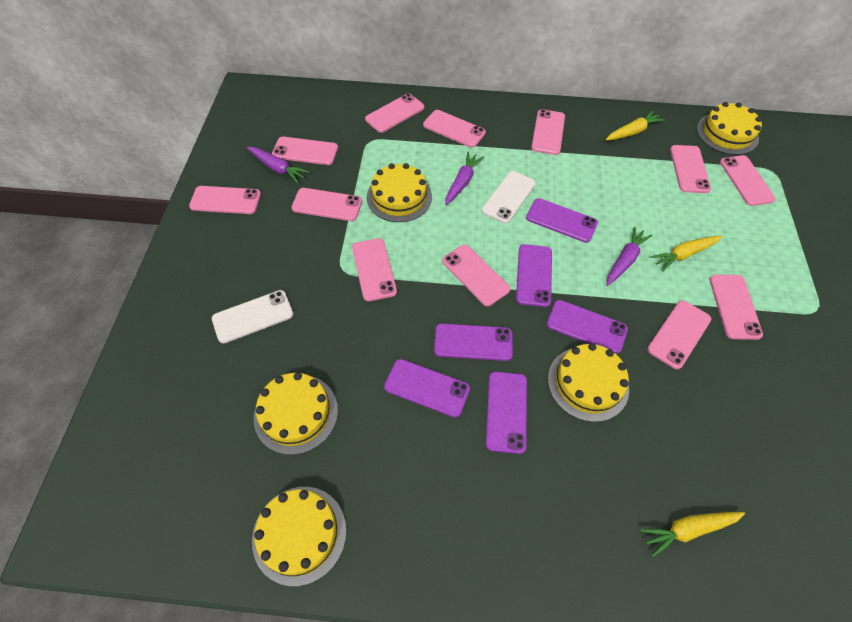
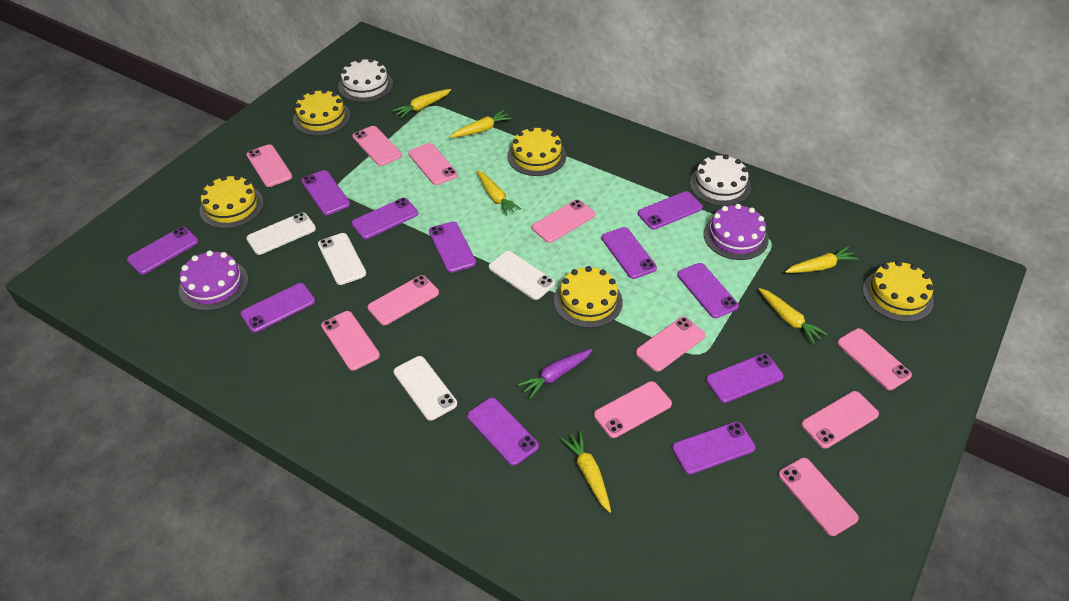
pink phone: [189,186,261,214] [272,137,338,165] [291,188,362,221] [352,238,397,301] [365,93,425,133] [423,110,486,148] [442,245,510,306] [531,109,565,155] [647,300,711,369] [670,145,711,193] [710,274,763,340] [720,155,776,206] = 12 -> [246,144,292,187] [321,311,380,371] [352,126,402,166] [368,275,439,325] [408,143,458,185] [532,200,595,243] [594,381,672,438] [636,317,706,372] [778,458,859,536] [801,391,879,448] [837,328,912,390] = 11
purple cake: none = 0 -> [179,250,248,311] [703,204,769,260] = 2
purple carrot: [247,147,309,183] [445,152,484,205] [607,226,652,286] = 3 -> [518,349,592,399] = 1
purple phone: [384,359,470,418] [434,323,513,361] [486,371,527,454] [516,244,552,307] [526,198,598,243] [546,300,628,354] = 6 -> [127,227,198,275] [241,283,315,333] [301,170,350,215] [351,198,418,239] [429,222,476,273] [467,397,539,466] [602,227,657,279] [638,191,703,230] [672,422,755,474] [677,263,739,318] [706,354,784,403] = 11
white cake: none = 0 -> [338,58,393,102] [689,154,751,206] = 2
white phone: [212,290,293,343] [482,171,536,224] = 2 -> [246,213,316,255] [318,233,366,285] [394,356,457,421] [489,251,555,300] = 4
yellow carrot: [605,110,665,141] [640,512,745,557] [650,235,722,272] = 3 -> [392,89,451,118] [450,110,512,138] [477,170,521,216] [561,431,611,513] [759,288,827,344] [785,246,859,273] = 6

